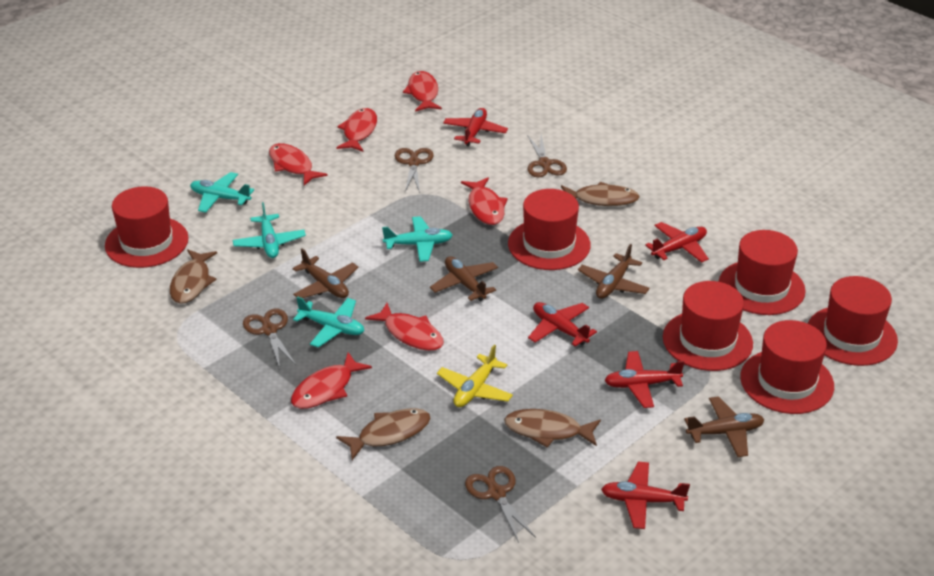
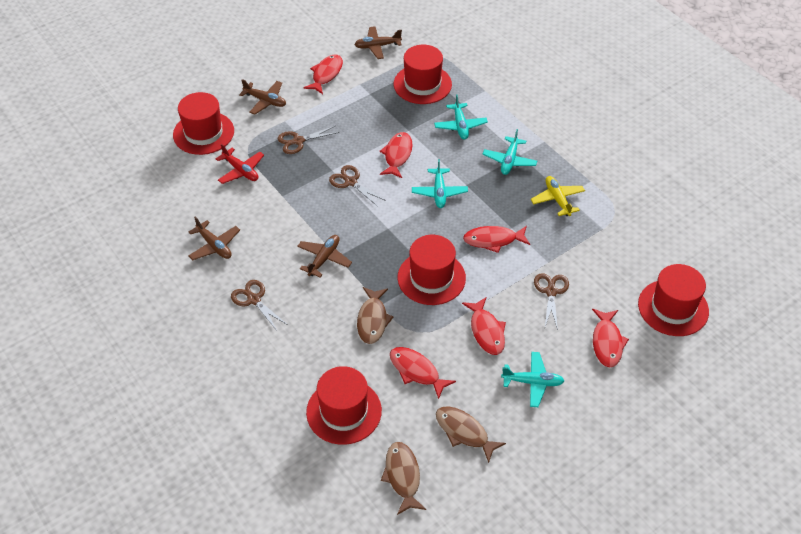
brown fish: [170,249,217,304] [336,408,430,460] [504,409,601,447] [561,182,640,206] = 4 -> [357,287,393,344] [381,442,426,515] [436,406,506,463] = 3
red hat: [105,186,189,268] [508,189,591,270] [663,281,753,371] [719,230,805,315] [740,320,834,414] [808,276,898,366] = 6 -> [173,92,234,155] [306,366,382,445] [394,45,452,104] [397,235,466,305] [638,264,709,336] = 5
red plane: [443,108,508,147] [528,302,597,346] [601,461,690,529] [604,351,684,408] [645,222,709,263] = 5 -> [216,144,264,184] = 1

